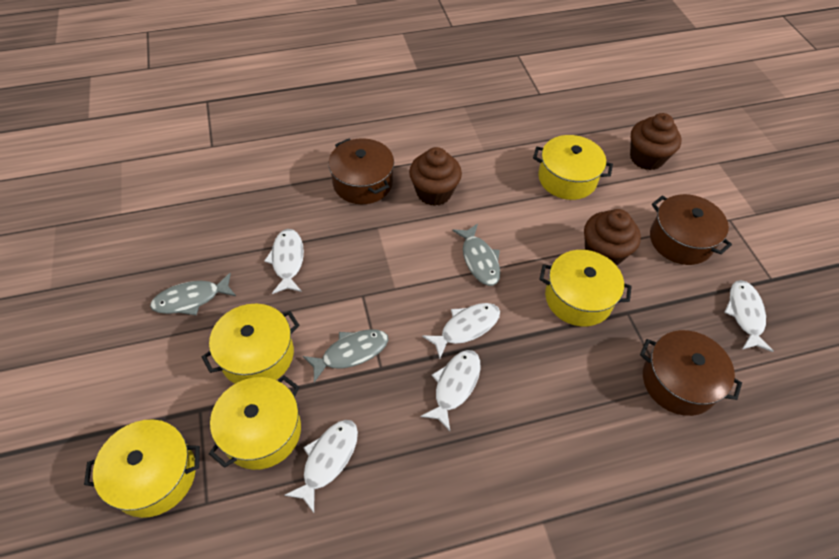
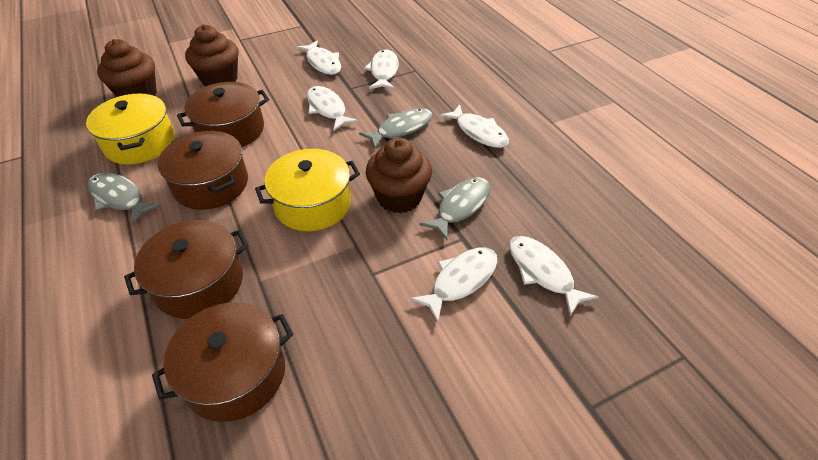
brown pot: [328,138,394,204] [640,330,742,416] [650,194,732,265] = 3 -> [124,220,249,319] [152,302,293,422] [158,131,248,210] [177,82,269,147] = 4
white fish: [264,229,304,294] [284,420,358,513] [420,350,481,431] [422,303,500,359] [724,280,773,352] = 5 -> [296,40,341,75] [307,86,359,131] [364,49,399,90] [410,248,498,322] [440,104,509,148] [509,236,598,316] = 6
yellow pot: [84,419,200,518] [202,304,299,384] [209,375,301,470] [533,135,613,200] [539,250,632,326] = 5 -> [86,93,175,165] [255,149,360,231] = 2

